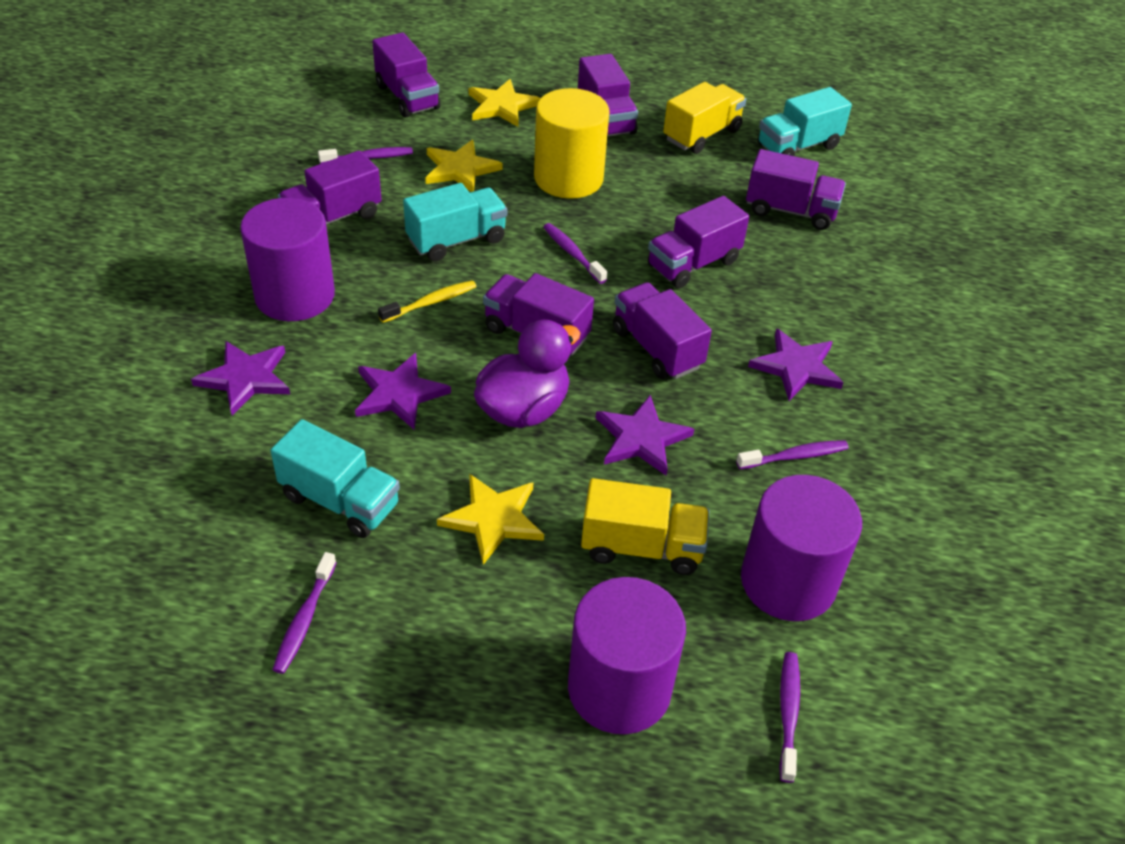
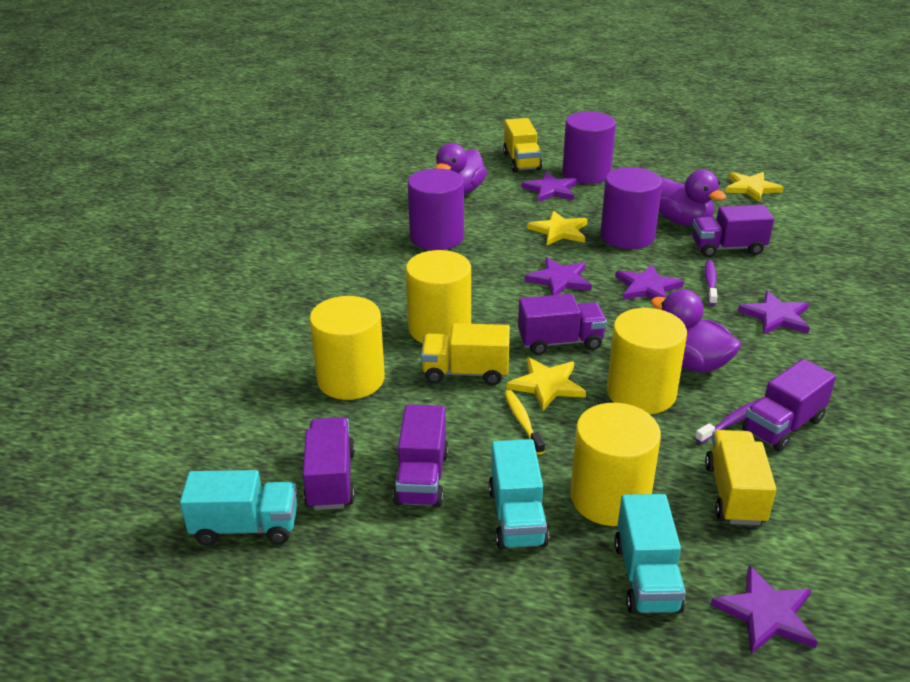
purple duck: [474,320,580,428] = 1 -> [435,143,487,195] [651,289,741,372] [659,170,726,226] = 3
purple star: [191,341,290,416] [355,353,451,430] [596,395,694,476] [748,329,844,401] = 4 -> [521,172,578,202] [525,257,592,295] [615,264,684,300] [711,566,818,654] [738,291,810,334] = 5
purple toothbrush: [272,552,336,674] [318,147,413,164] [543,223,607,284] [736,440,849,469] [779,652,800,783] = 5 -> [695,400,758,444] [705,260,717,305] = 2
purple truck: [278,150,382,224] [372,32,441,118] [483,273,594,356] [578,54,638,136] [613,282,712,379] [648,196,749,288] [746,149,846,230] = 7 -> [303,417,355,510] [393,404,449,507] [518,294,607,355] [692,205,774,257] [742,359,836,451] = 5
yellow cylinder: [534,88,610,199] = 1 -> [309,296,385,400] [406,250,471,343] [570,403,661,526] [607,308,687,414] = 4
yellow truck: [581,478,709,575] [663,82,746,154] = 2 -> [421,323,510,385] [503,118,542,172] [705,430,776,525] = 3

